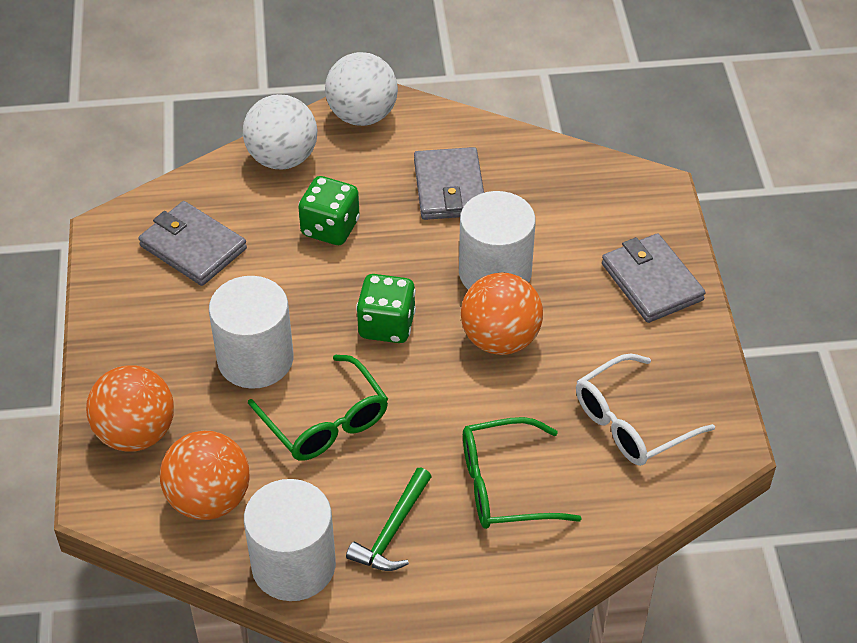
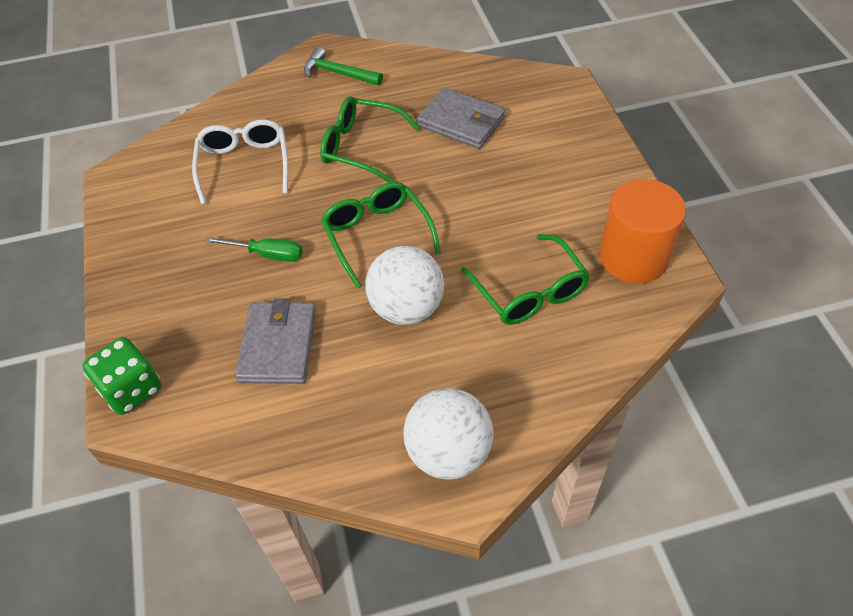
green dice: [298,176,360,245] [356,274,416,343] = 2 -> [82,337,161,415] = 1
green glasses: [248,355,388,461] [463,417,582,529] = 2 -> [320,96,420,183] [321,182,441,287] [461,234,590,325] = 3
green screwdriver: none = 0 -> [204,237,303,262] = 1
grey wallet: [138,201,247,286] [414,147,484,220] [602,233,706,323] = 3 -> [235,299,316,384] [417,88,505,149] = 2
orange ball: [86,366,174,452] [160,430,250,520] [461,272,543,355] = 3 -> none = 0
orange cylinder: none = 0 -> [599,179,686,284] = 1
white cylinder: [209,276,293,389] [244,479,336,601] [459,191,536,290] = 3 -> none = 0

